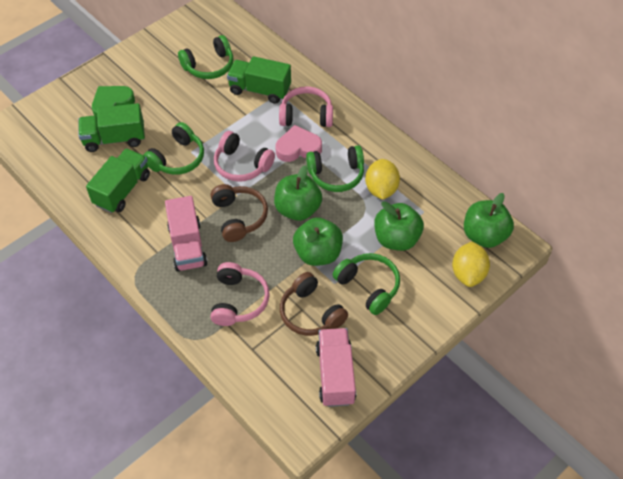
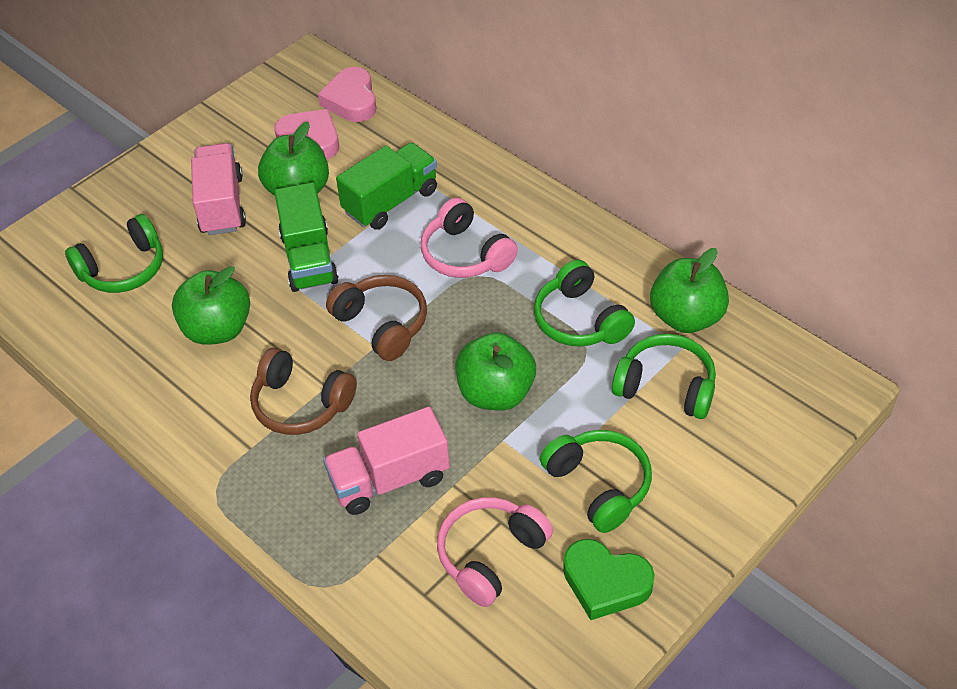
green truck: [78,103,145,152] [86,148,150,213] [227,56,291,104] = 3 -> [274,182,339,292] [336,142,437,230] = 2
pink headphones: [210,262,269,326] [214,131,275,182] [279,86,333,127] = 3 -> [421,198,518,278] [437,497,553,607] = 2
pink heart: [275,125,322,162] = 1 -> [274,109,339,160] [318,67,376,122] = 2
yellow lemon: [365,159,400,200] [452,241,490,287] = 2 -> none = 0

